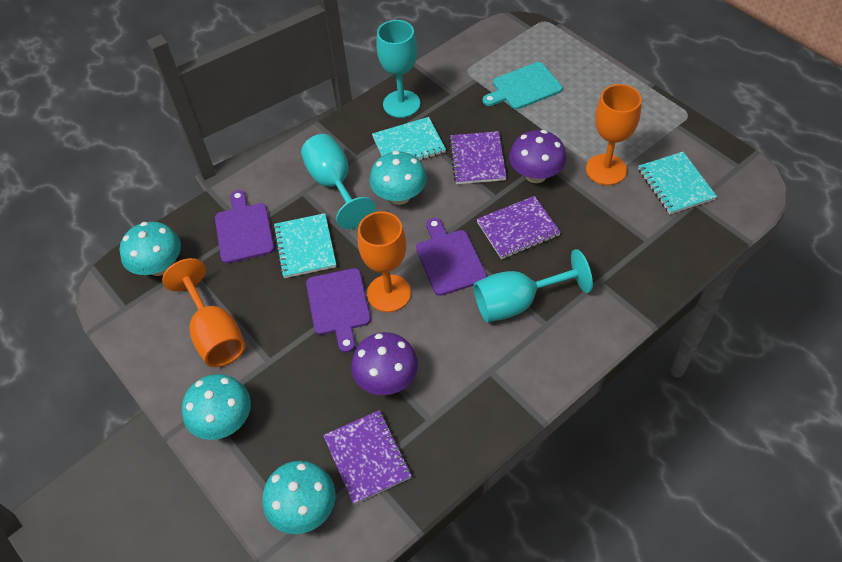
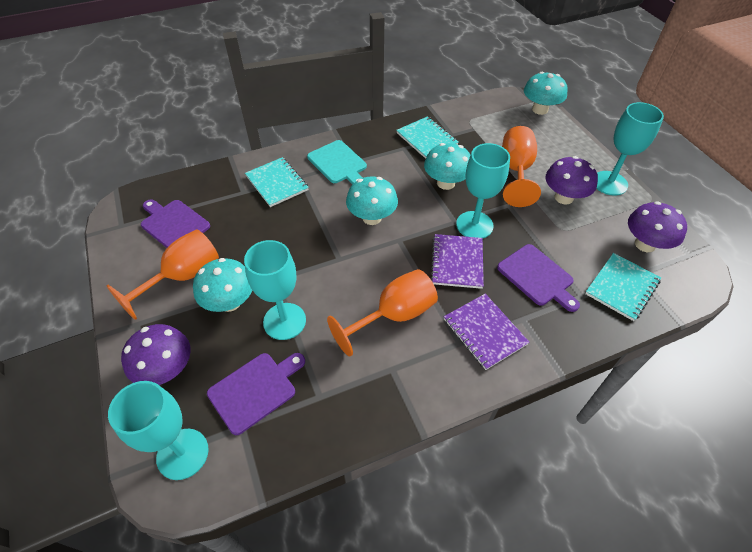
purple mushroom: [351,332,418,395] [509,130,566,183] = 2 -> [121,324,191,385] [546,156,598,204] [628,201,687,252] = 3
purple notebook: [323,410,412,505] [449,131,507,184] [476,196,561,259] = 3 -> [431,234,484,289] [444,294,530,370] = 2
turquoise goblet: [301,134,376,229] [376,20,420,118] [474,249,593,322] = 3 -> [108,381,209,480] [244,240,306,340] [456,143,510,238] [596,102,664,196] = 4

